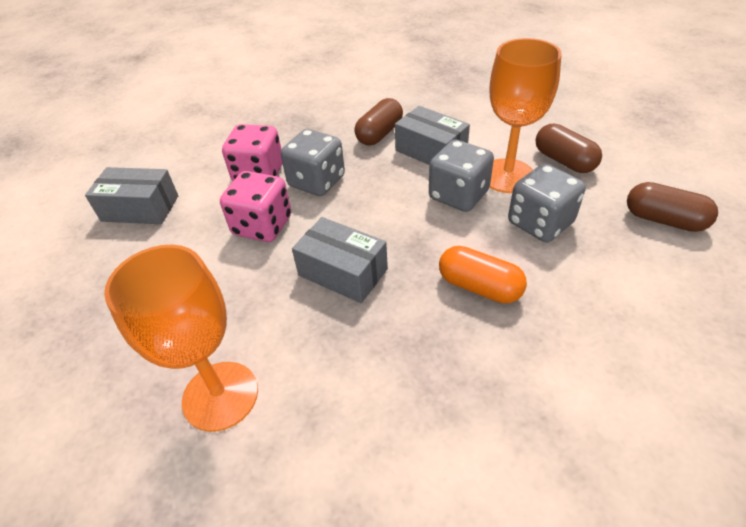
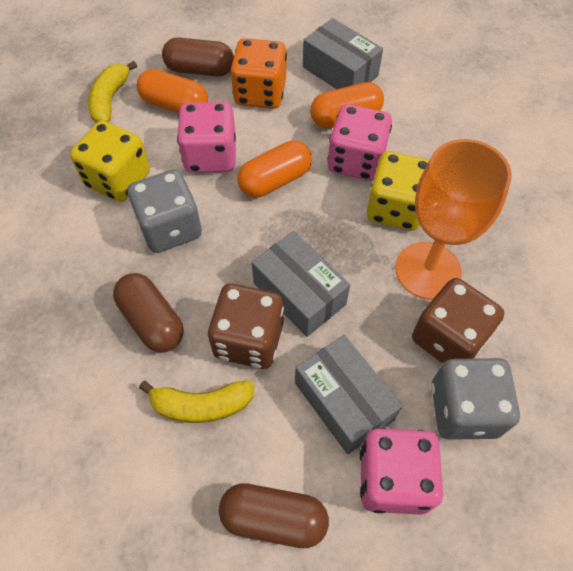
brown dice: none = 0 -> [208,283,284,369] [412,278,504,363] = 2
grey dice: [281,129,345,196] [429,140,494,212] [508,164,586,242] = 3 -> [127,169,202,253] [431,358,520,440] = 2
orange capsule: [439,246,527,304] = 1 -> [137,69,208,113] [237,140,312,197] [310,82,384,128] = 3
orange dice: none = 0 -> [230,38,287,109] = 1
orange goblet: [104,245,258,432] [489,38,561,193] = 2 -> [395,139,512,299] = 1
pink dice: [220,171,291,242] [222,124,283,181] = 2 -> [177,102,236,173] [327,104,392,181] [360,428,443,515] = 3
yellow banana: none = 0 -> [88,61,137,123] [139,381,254,423] = 2
yellow dice: none = 0 -> [70,121,150,202] [367,151,429,231] = 2

